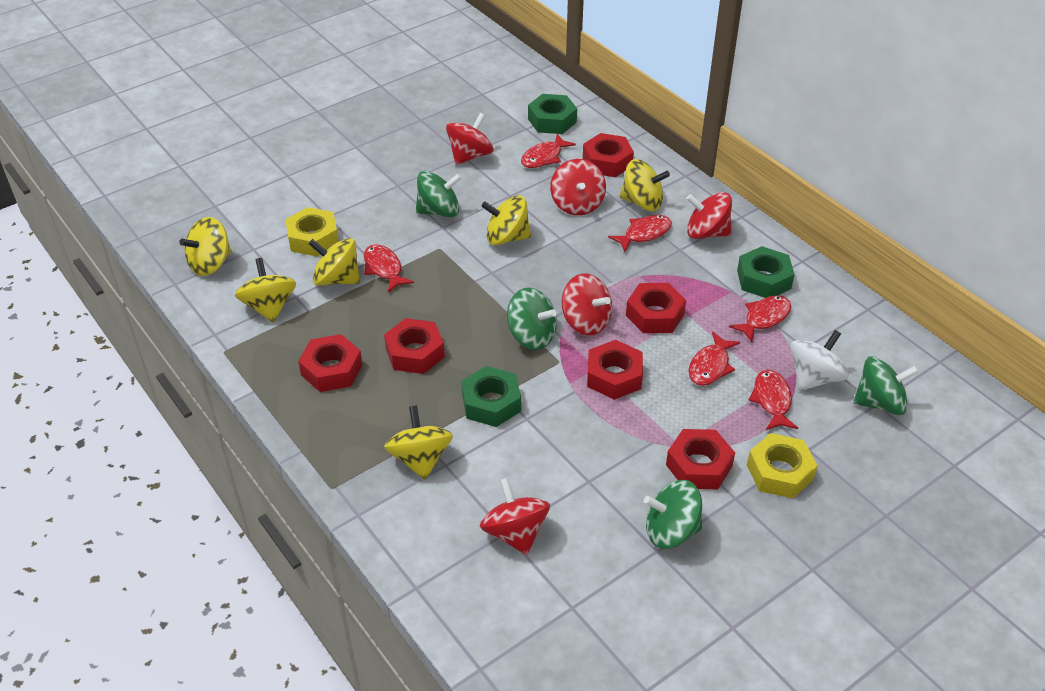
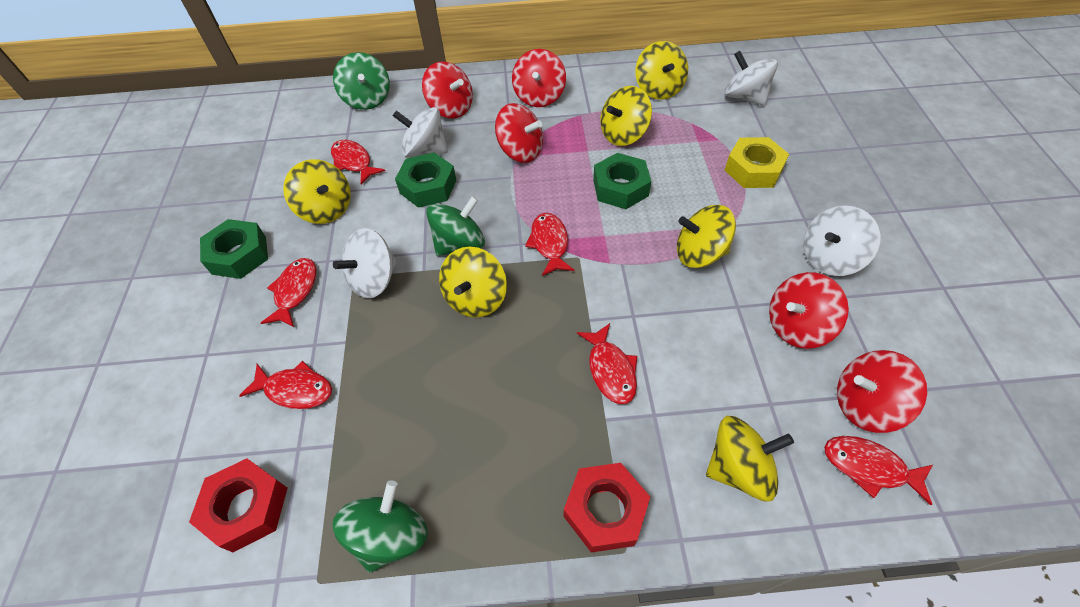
green spinning top: [416,171,462,217] [507,288,557,350] [644,480,702,549] [853,356,919,415] = 4 -> [332,480,428,573] [333,52,390,110] [426,196,485,256] = 3
red nut: [298,334,363,392] [384,318,445,374] [583,133,634,177] [587,340,643,400] [626,283,686,333] [666,429,735,489] = 6 -> [189,458,288,552] [564,463,650,553] = 2
white spinning top: [791,330,849,391] = 1 -> [333,228,397,299] [393,107,448,158] [724,51,778,106] [803,205,880,276] = 4
yellow nut: [285,207,339,256] [747,433,818,499] = 2 -> [725,137,789,188] = 1

